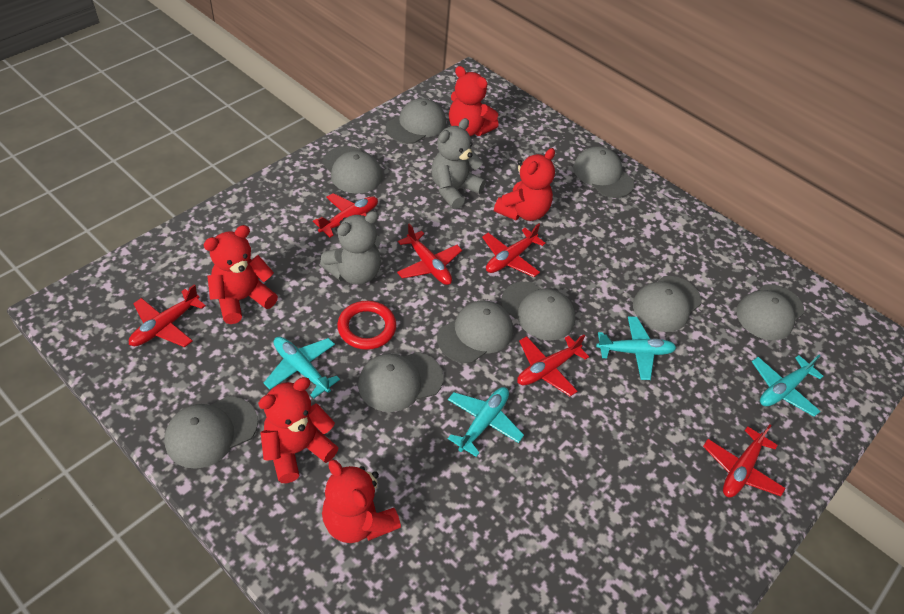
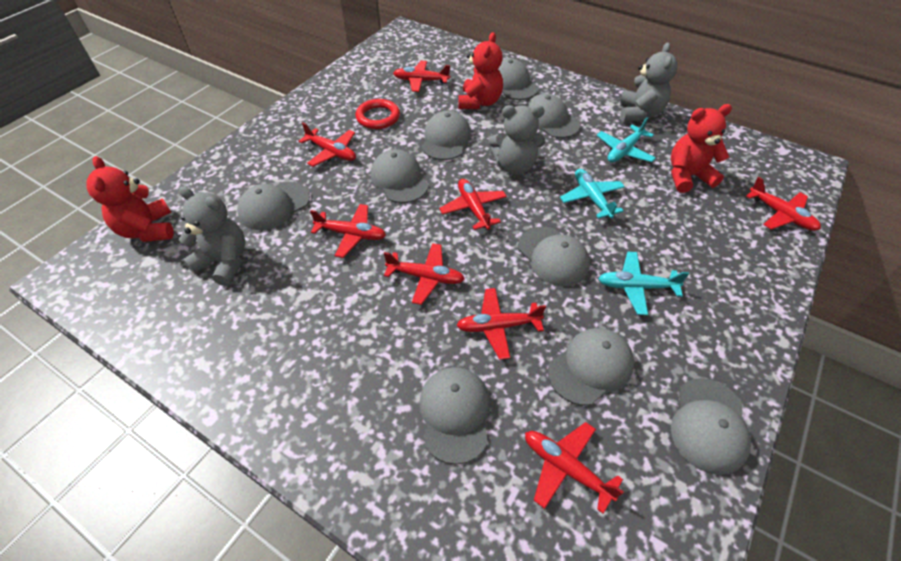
grey teddy bear: [320,211,381,285] [431,118,485,209] = 2 -> [179,186,246,286] [489,105,545,175] [620,42,678,121] = 3
red plane: [129,284,206,347] [313,193,378,237] [397,223,462,285] [482,224,546,277] [517,335,589,396] [703,424,785,497] = 6 -> [299,123,356,167] [310,204,386,258] [384,243,465,305] [393,61,450,92] [439,179,507,230] [456,288,546,360] [525,422,624,514] [746,177,821,231] = 8
red teddy bear: [203,225,278,324] [258,377,338,483] [322,460,401,543] [449,66,499,136] [494,148,555,221] = 5 -> [86,156,174,242] [458,32,503,109] [671,104,732,193] = 3
turquoise plane: [264,337,340,398] [448,387,524,457] [596,316,677,380] [752,354,823,417] = 4 -> [560,169,625,219] [597,117,656,162] [598,252,689,315] = 3

